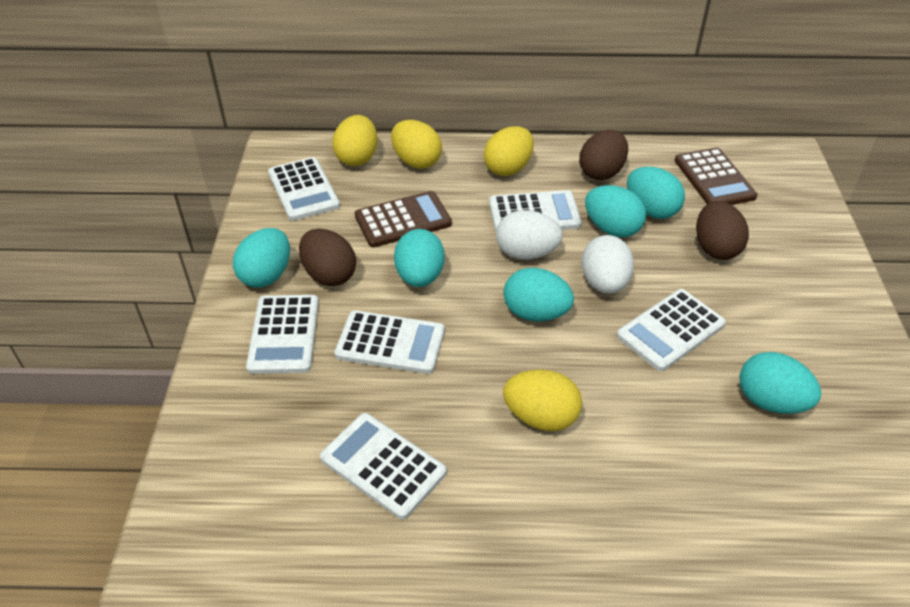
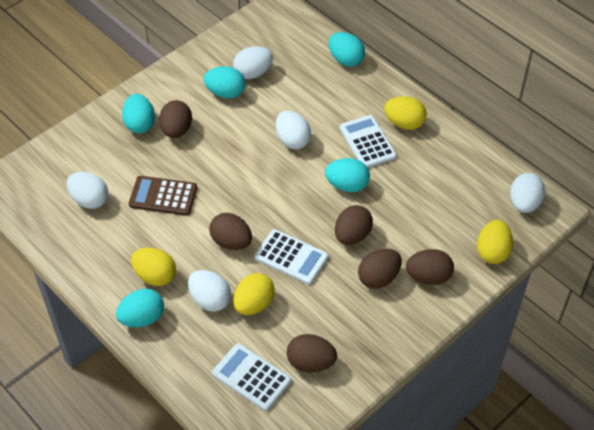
brown calculator: [355,191,452,248] [675,148,757,205] = 2 -> [129,176,197,216] = 1
brown egg: [299,229,356,286] [579,130,628,180] [696,201,749,260] = 3 -> [159,100,192,138] [209,213,252,250] [287,334,337,373] [335,205,373,245] [358,249,402,289] [406,249,454,285] = 6
turquoise egg: [233,228,290,288] [394,229,445,287] [503,268,574,321] [585,185,646,237] [627,167,685,219] [739,352,821,414] = 6 -> [116,288,164,327] [122,94,155,133] [204,66,246,99] [325,158,370,192] [329,32,365,67] = 5
white calculator: [246,295,319,374] [268,157,340,221] [320,413,447,520] [334,310,445,374] [489,190,582,232] [617,289,726,371] = 6 -> [212,343,291,411] [255,229,329,285] [340,115,397,168] = 3
white egg: [496,210,563,259] [581,235,634,294] = 2 -> [66,172,108,209] [188,270,231,312] [233,46,273,79] [276,111,311,149] [510,173,545,213] = 5

